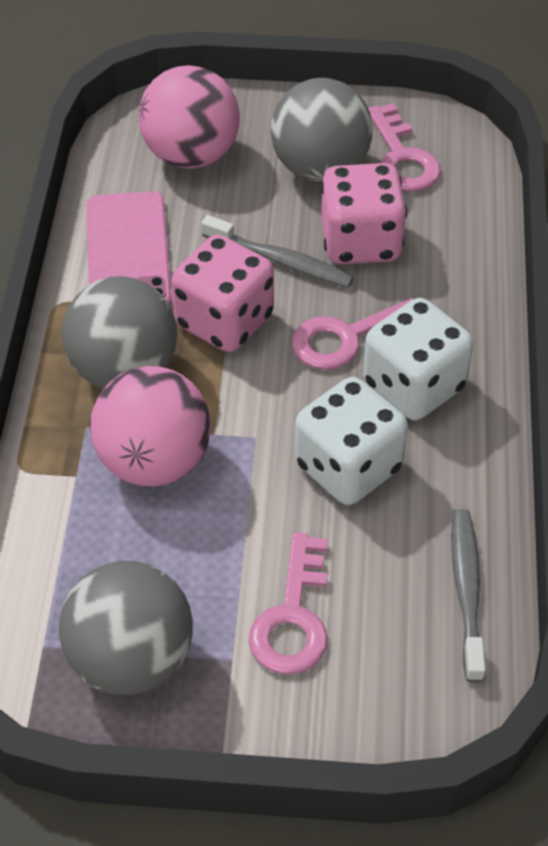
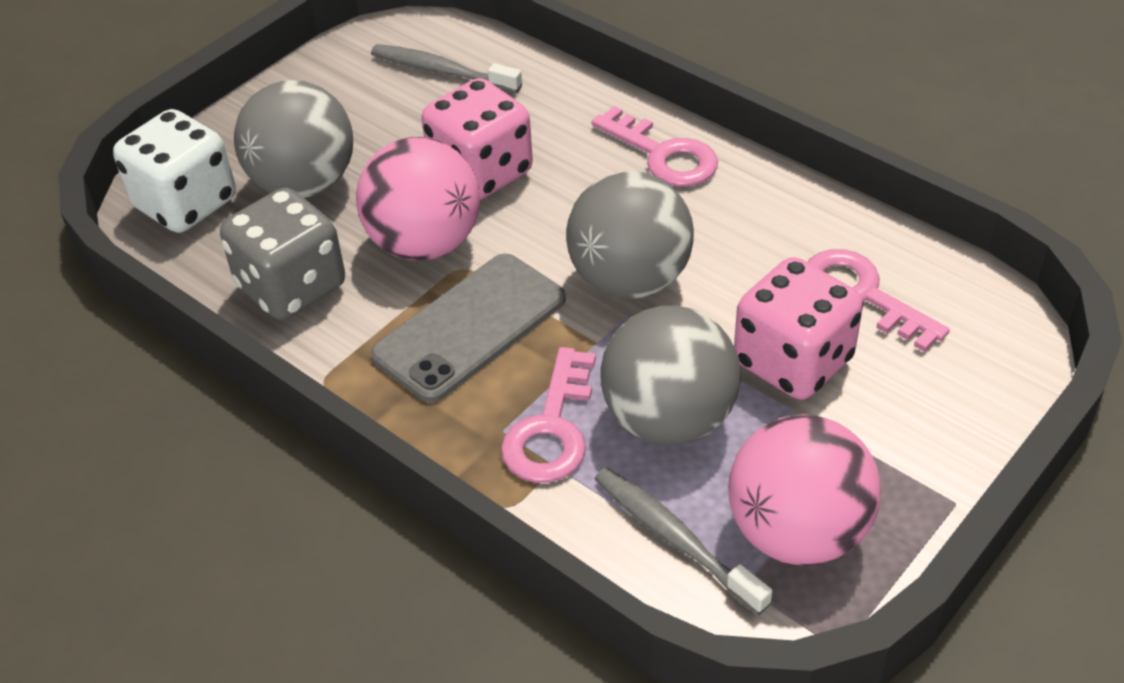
grey dice: none = 0 -> [220,188,345,320] = 1
grey phone: none = 0 -> [371,254,566,403] = 1
pink phone: [86,191,172,305] = 1 -> none = 0
white dice: [295,377,408,505] [363,298,473,421] = 2 -> [113,109,236,233] = 1

